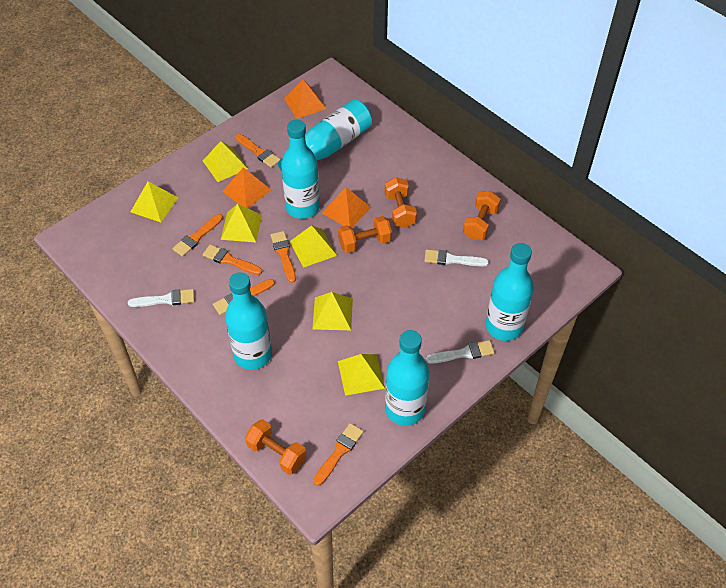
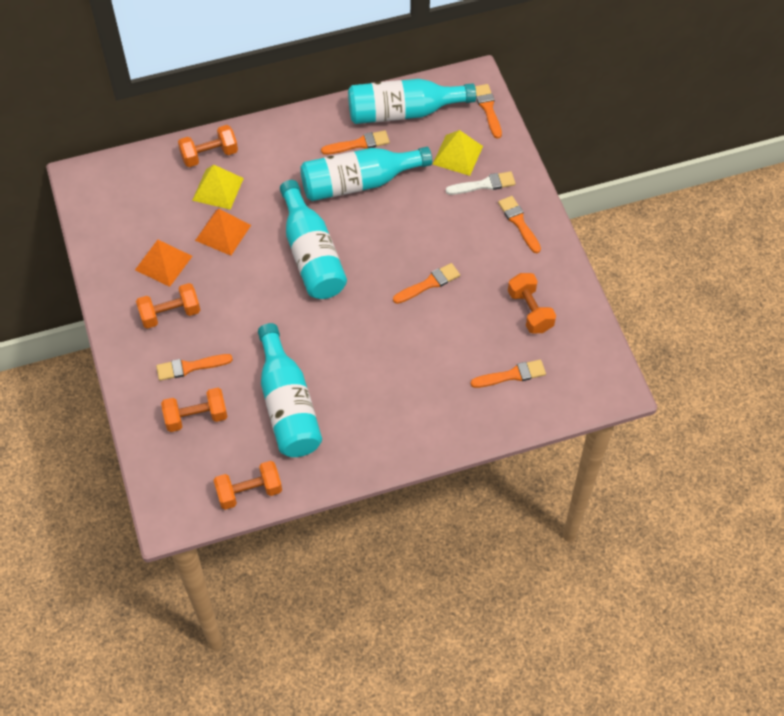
orange dumbbell: [245,419,306,475] [338,216,392,253] [385,177,417,228] [463,191,501,240] = 4 -> [136,283,200,329] [161,388,228,432] [178,125,238,167] [214,461,282,510] [508,273,556,333] = 5
orange pyramid: [222,167,271,208] [284,79,326,119] [322,187,371,228] = 3 -> [135,240,192,287] [195,209,251,256] = 2
turquoise bottle: [225,272,272,370] [278,99,372,171] [281,120,320,219] [385,330,430,426] [486,243,534,341] = 5 -> [258,323,322,457] [280,180,347,299] [300,147,432,201] [348,79,476,124] = 4
white brush: [128,289,195,307] [424,249,489,266] [426,340,495,364] = 3 -> [446,171,516,195] = 1
yellow pyramid: [131,181,178,222] [203,141,248,182] [221,204,262,242] [290,225,337,268] [312,292,353,330] [338,354,385,396] = 6 -> [192,165,244,210] [433,130,483,176] = 2

